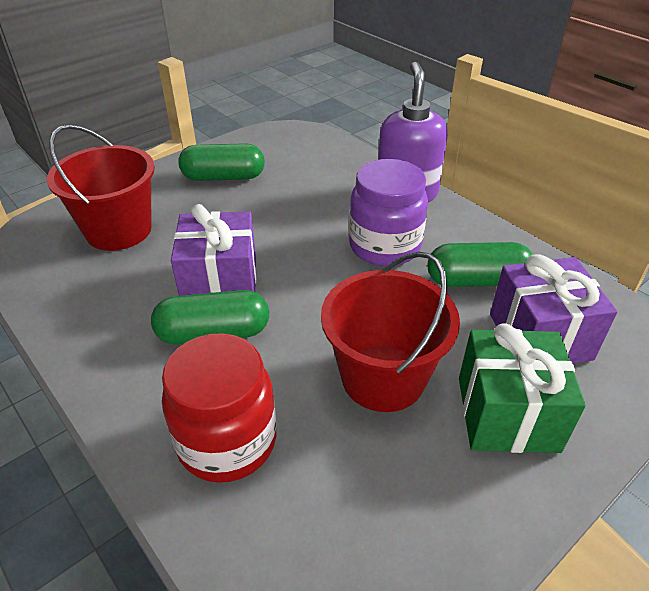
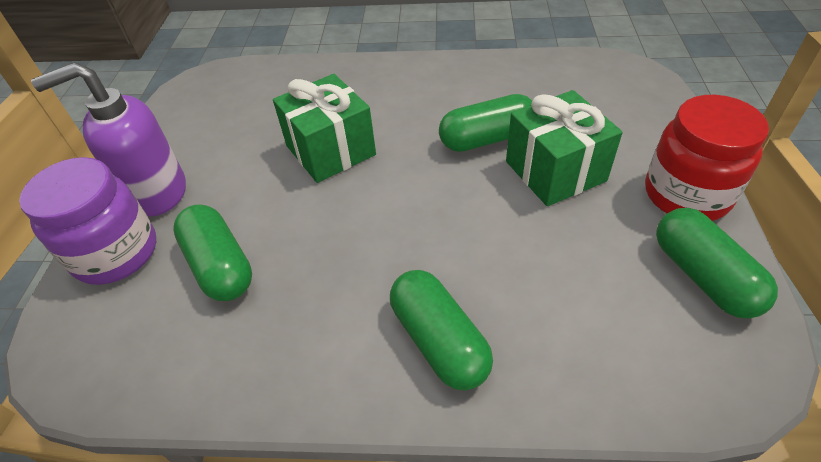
green capsule: [151,290,270,344] [178,143,265,181] [428,242,533,287] = 3 -> [173,204,252,301] [390,270,493,390] [439,94,532,152] [656,208,778,319] = 4
green gift: [459,323,586,453] = 1 -> [273,74,376,183] [506,90,623,206] = 2
purple gift: [171,204,256,296] [490,254,618,363] = 2 -> none = 0
red bucket: [47,124,155,251] [321,252,460,412] = 2 -> none = 0

